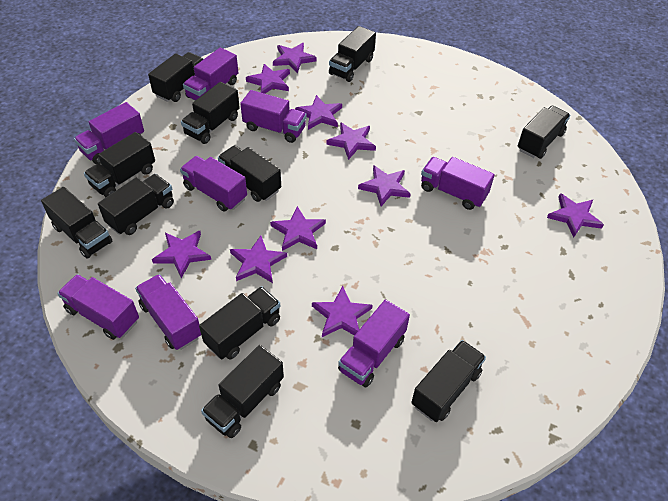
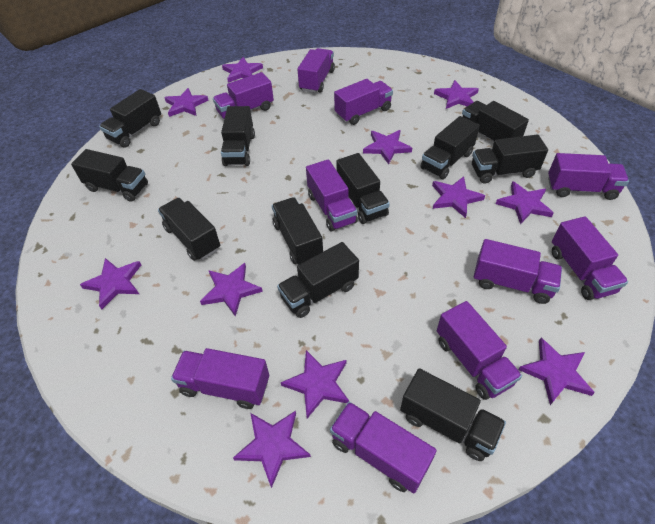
purple star: [152,231,211,278] [230,236,287,283] [246,64,290,94] [270,206,326,251] [273,43,317,73] [295,95,342,130] [312,286,373,337] [326,122,376,160] [358,165,411,206] [547,193,604,238] = 10 -> [80,258,141,309] [164,88,209,117] [200,263,263,316] [222,57,263,83] [233,411,311,488] [281,350,349,418] [363,130,412,164] [432,176,485,218] [434,80,479,109] [496,181,554,224] [518,338,595,405] = 11
purple truck: [57,274,139,340] [74,102,144,164] [135,274,201,350] [180,156,247,212] [183,47,239,101] [240,90,307,143] [338,300,410,387] [421,157,495,210] = 8 -> [171,348,269,409] [213,72,274,119] [297,48,335,93] [306,159,358,231] [330,402,437,493] [334,79,393,125] [437,301,522,400] [474,239,562,304] [548,153,629,200] [552,216,628,300] = 10

